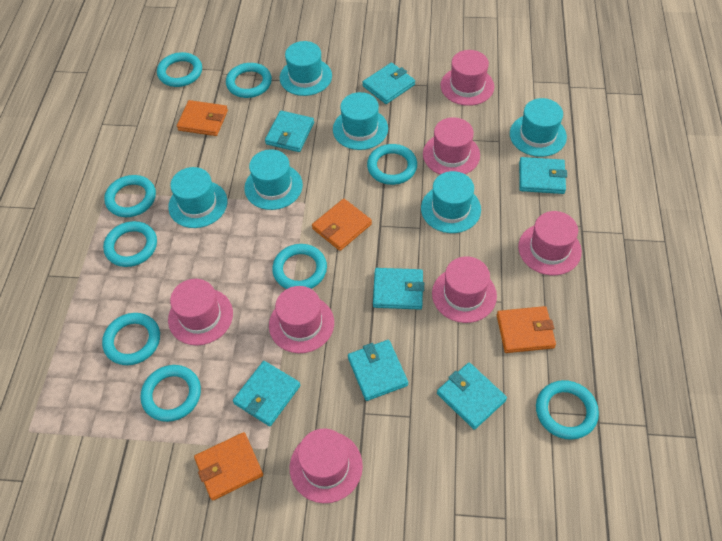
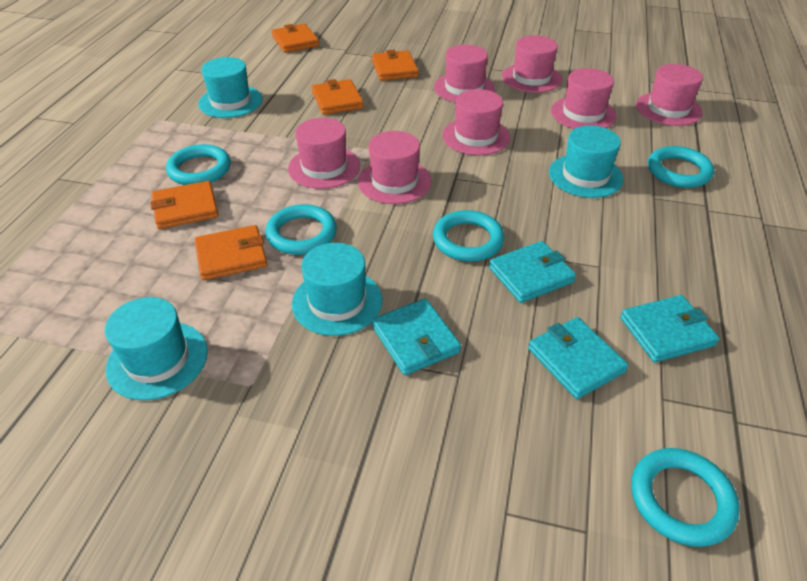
orange wallet: [177,100,228,136] [194,432,263,501] [312,199,372,251] [497,306,556,353] = 4 -> [150,181,219,229] [194,225,267,280] [272,24,319,53] [312,79,364,115] [372,50,419,81] = 5
turquoise hat: [168,167,227,228] [244,149,303,210] [280,41,332,96] [333,92,388,150] [421,171,481,233] [510,98,567,157] = 6 -> [105,297,208,400] [198,57,262,118] [292,243,382,336] [549,125,624,198] = 4
turquoise ring: [102,313,160,365] [103,221,157,267] [104,175,156,217] [140,365,201,422] [157,52,202,87] [226,63,272,98] [272,244,327,289] [367,144,417,185] [536,380,599,440] = 9 -> [166,144,231,185] [265,204,337,255] [433,210,505,262] [631,448,740,547] [648,146,714,188] = 5
turquoise wallet: [233,361,301,426] [265,111,314,152] [348,340,408,401] [362,63,415,104] [373,268,424,310] [437,362,507,430] [519,157,567,194] = 7 -> [372,299,461,375] [489,241,576,303] [528,317,628,399] [620,295,719,362] = 4

